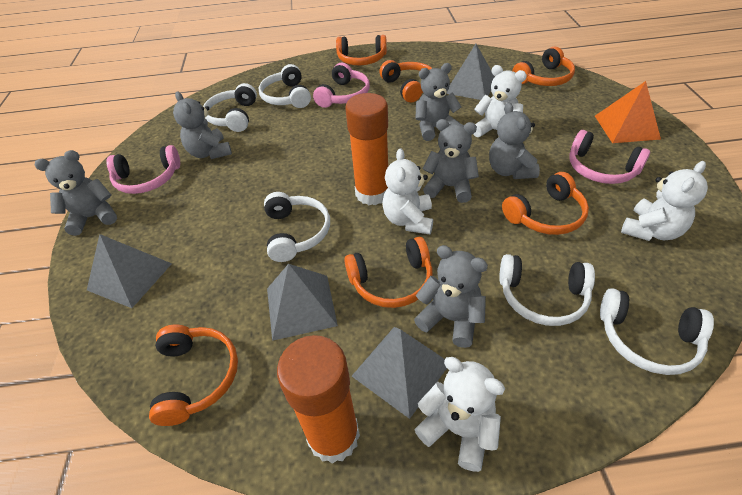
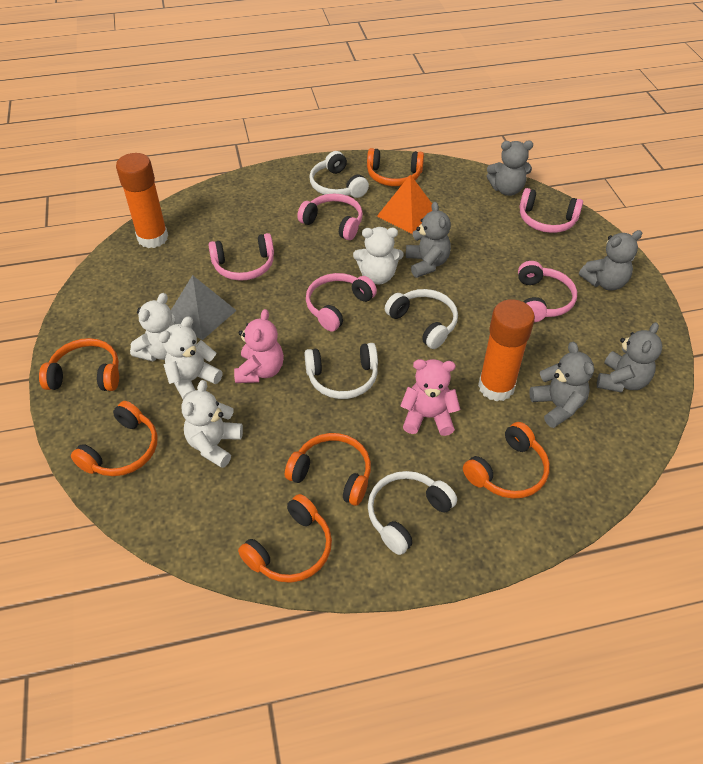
grey pyramid: [87,234,172,308] [267,264,338,341] [352,327,447,419] [446,44,495,100] = 4 -> [171,275,237,340] = 1
grey teddy bear: [35,150,117,236] [173,92,232,159] [414,245,488,348] [416,63,462,141] [422,119,479,203] [489,102,540,179] = 6 -> [406,202,451,278] [487,141,533,196] [529,342,594,428] [579,230,642,291] [597,322,662,393] = 5
pink headphones: [106,145,180,194] [313,63,370,108] [569,130,650,184] = 3 -> [208,233,274,281] [297,194,363,240] [306,273,377,331] [518,261,577,322] [520,188,583,233] = 5
pink teddy bear: none = 0 -> [234,309,284,383] [400,359,460,436] = 2
white headphones: [203,83,257,132] [259,64,311,108] [264,192,330,262] [499,254,595,326] [600,288,714,375] = 5 -> [304,343,378,399] [310,151,369,198] [368,471,457,555] [385,289,458,349] = 4

